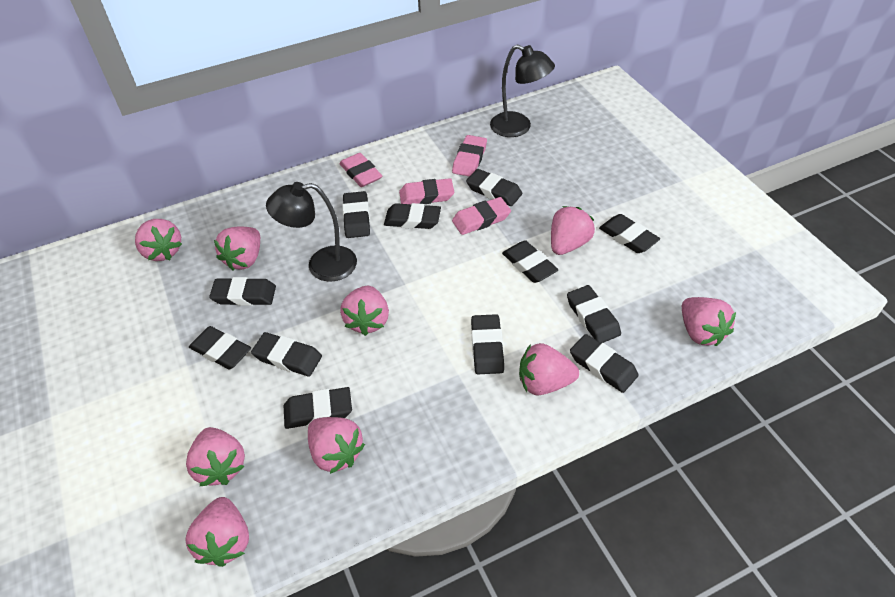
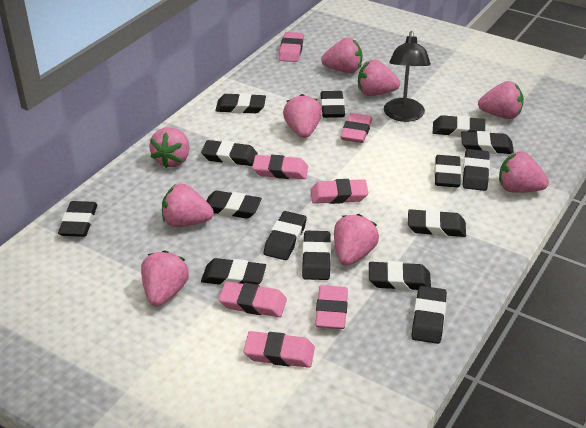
black eraser: [189,326,251,370] [209,277,276,306] [251,332,322,376] [284,387,352,429] [342,191,370,238] [384,203,441,229] [466,169,522,206] [471,314,504,374] [502,240,558,283] [567,285,621,343] [570,334,639,393] [599,214,660,253] = 12 -> [58,201,97,237] [201,140,258,166] [201,258,266,286] [206,191,262,219] [215,93,266,113] [264,211,307,260] [302,231,331,280] [321,91,345,118] [369,261,431,291] [408,209,466,237] [411,286,447,344] [433,115,485,137] [434,155,461,187] [461,131,514,154] [462,149,490,191] = 15
black lamp: [266,182,357,282] [490,44,555,137] = 2 -> [384,31,431,122] = 1
pink eraser: [339,153,382,187] [399,178,454,204] [452,135,487,177] [452,197,511,235] = 4 -> [218,281,287,317] [243,331,315,368] [252,155,308,179] [279,32,304,62] [311,179,369,204] [315,285,348,329] [340,113,372,143] = 7

